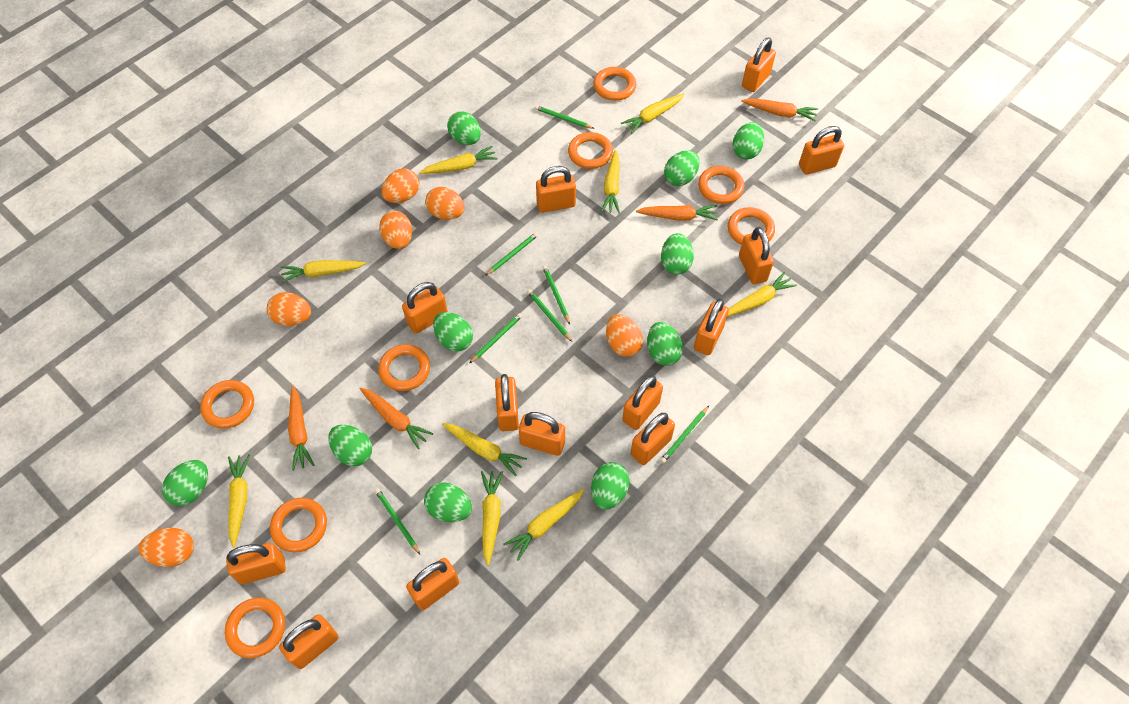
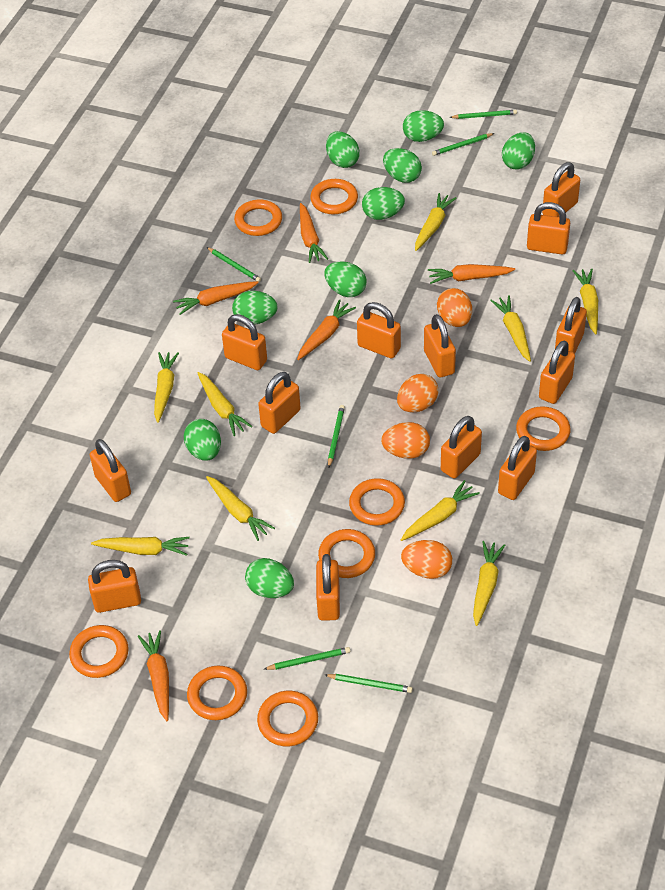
green egg: [162,460,208,506] [328,425,372,467] [424,482,472,522] [433,312,473,352] [447,111,481,145] [591,462,630,510] [647,322,683,366] [661,233,694,275] [664,150,700,186] [733,122,764,160] = 10 -> [184,419,221,461] [232,291,277,325] [245,558,294,598] [325,261,367,297] [326,131,359,168] [362,187,405,220] [383,148,422,183] [403,110,444,142] [502,132,535,169] = 9
green pencil: [375,488,420,554] [470,313,522,363] [485,232,538,276] [527,289,572,342] [535,105,594,129] [542,266,570,324] [660,406,709,463] = 7 -> [207,247,261,282] [264,647,350,670] [325,674,413,693] [328,405,345,468] [432,133,495,156] [449,110,517,119] = 6
orange carrot: [288,386,314,471] [360,387,433,449] [636,205,718,221] [741,98,818,122] = 4 -> [138,630,169,721] [173,281,258,315] [297,300,356,360] [300,203,328,263] [428,264,515,284] = 5
orange egg: [138,528,194,567] [267,292,311,326] [379,211,412,249] [382,169,419,203] [425,187,465,220] [606,314,643,357] = 6 -> [381,422,430,459] [397,374,439,412] [401,540,452,579] [437,288,472,327] = 4

